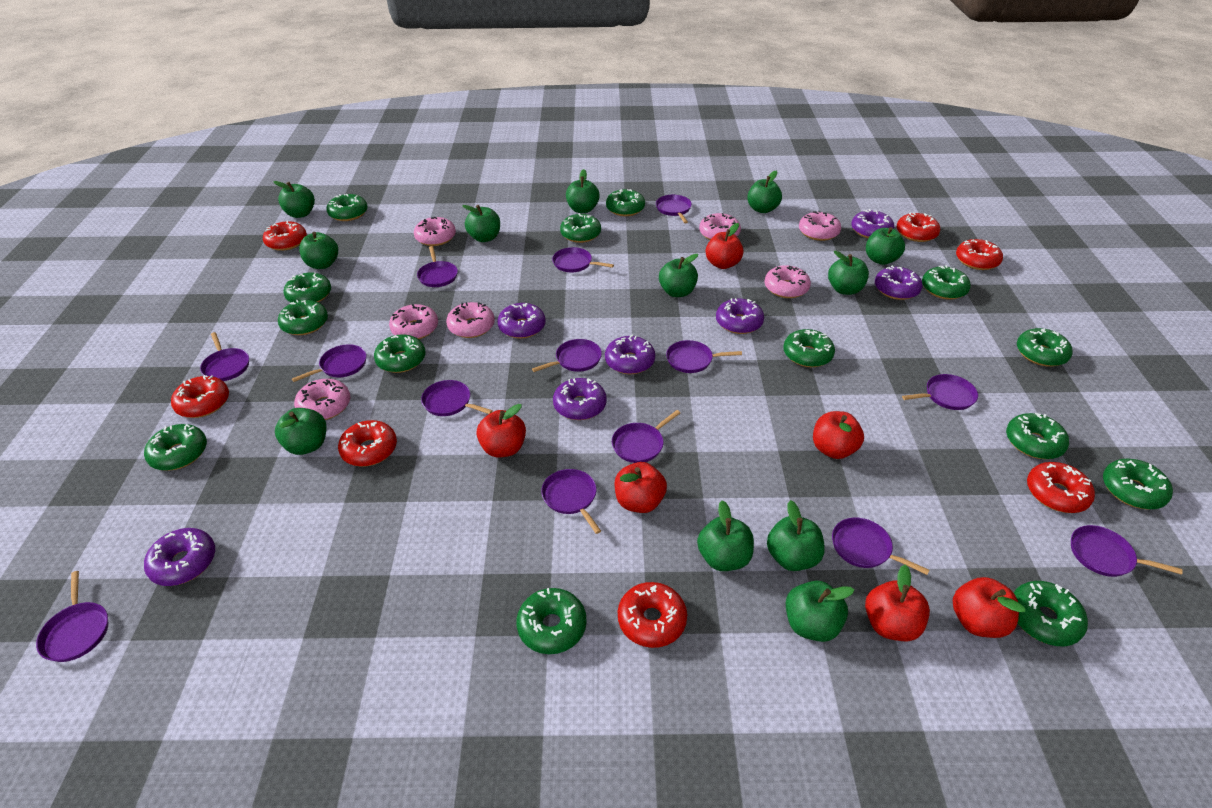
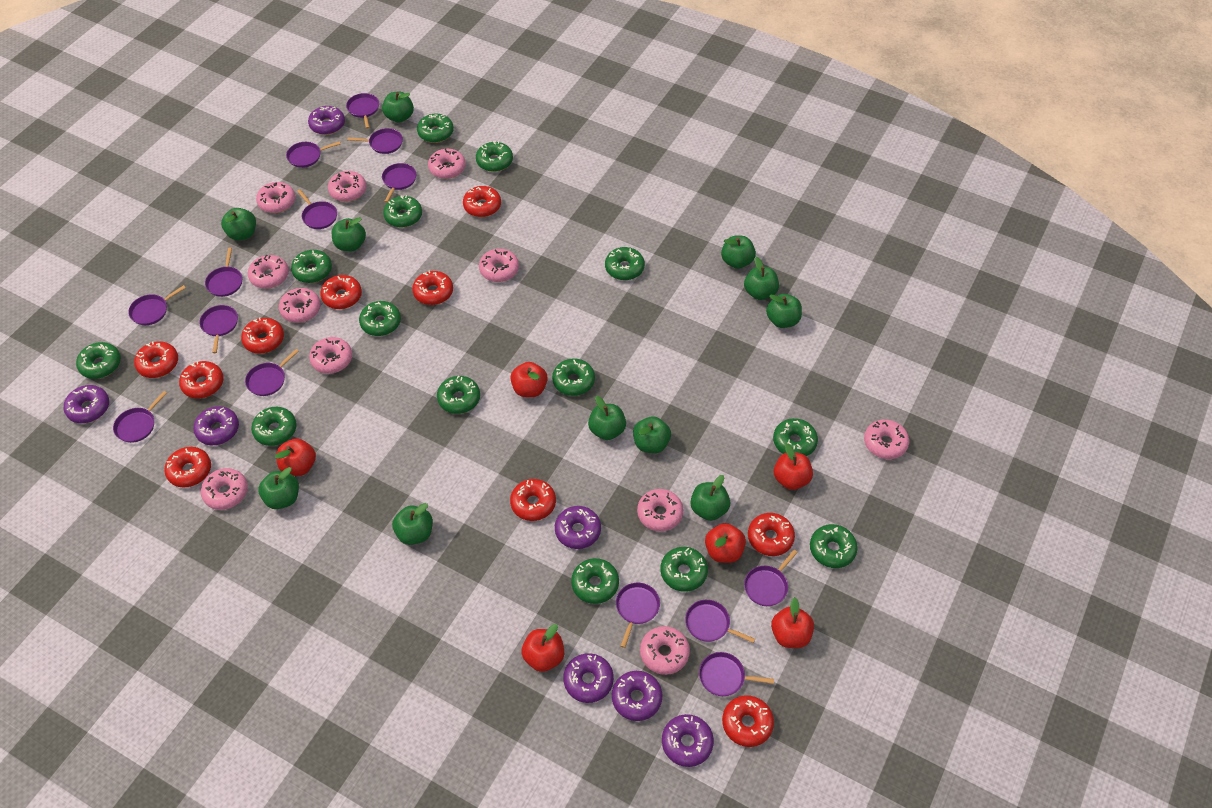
green apple: [274,181,315,218] [275,408,326,455] [299,232,338,269] [462,205,500,242] [566,169,600,213] [659,254,698,297] [697,500,754,571] [747,171,782,213] [767,500,825,571] [786,581,854,642] [828,251,869,295] [866,227,905,265] = 12 -> [221,208,256,241] [258,467,299,509] [332,217,366,251] [382,92,414,123] [392,503,433,545] [588,396,626,440] [633,416,671,453] [691,475,730,521] [721,235,756,269] [744,257,779,300] [766,294,802,328] = 11
pink donut: [294,379,350,420] [389,304,438,339] [414,217,456,246] [446,302,495,338] [699,213,741,240] [764,265,811,298] [799,211,841,241] = 7 -> [201,468,248,510] [248,255,289,289] [256,182,295,213] [279,288,321,323] [309,337,352,374] [328,171,366,202] [428,149,466,179] [479,249,519,282] [637,489,683,531] [640,626,690,675] [864,419,909,459] = 11
red donut: [171,375,229,418] [263,221,307,251] [338,420,397,467] [618,582,687,648] [897,212,940,242] [956,239,1003,270] [1027,462,1095,513] = 7 -> [134,341,178,378] [164,447,211,488] [179,361,224,398] [241,318,284,354] [320,275,362,309] [412,270,453,305] [463,186,501,217] [510,479,556,521] [722,695,774,747] [748,513,795,556] = 10

